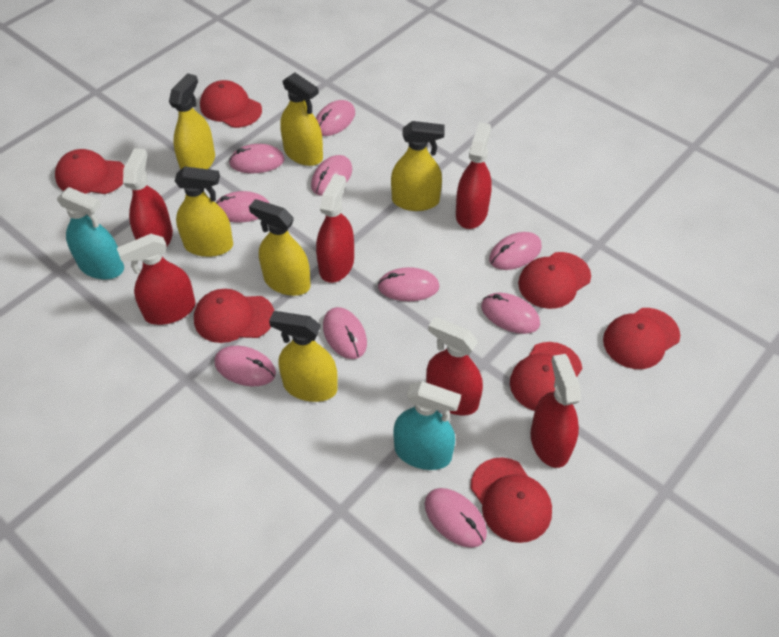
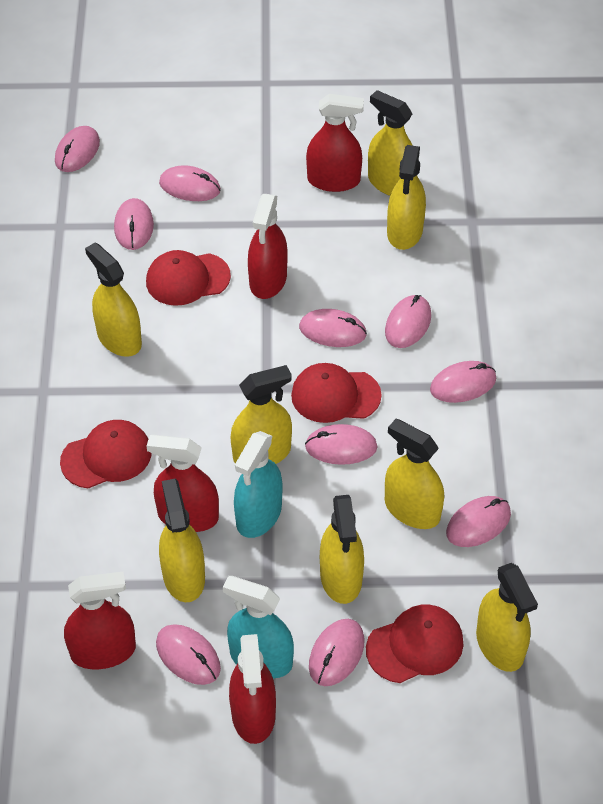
red cap: [55,149,125,194] [194,289,274,343] [200,80,262,128] [470,457,552,543] [510,342,582,411] [518,252,591,309] [603,308,680,369] = 7 -> [60,420,151,489] [146,250,231,306] [291,363,382,423] [366,604,464,683] = 4
red spray bottle: [117,234,196,325] [123,148,173,248] [316,174,354,283] [426,317,483,415] [456,122,492,229] [531,354,581,468] = 6 -> [64,572,136,669] [147,435,219,532] [229,634,276,744] [248,194,288,299] [306,94,364,192] = 5
yellow spray bottle: [169,73,215,170] [175,166,233,257] [249,199,311,296] [269,311,338,402] [280,73,323,166] [391,121,445,211] = 6 -> [85,242,142,357] [159,479,205,602] [230,365,292,464] [320,495,364,604] [368,90,413,196] [385,419,444,529] [387,145,426,250] [476,563,538,672] = 8

